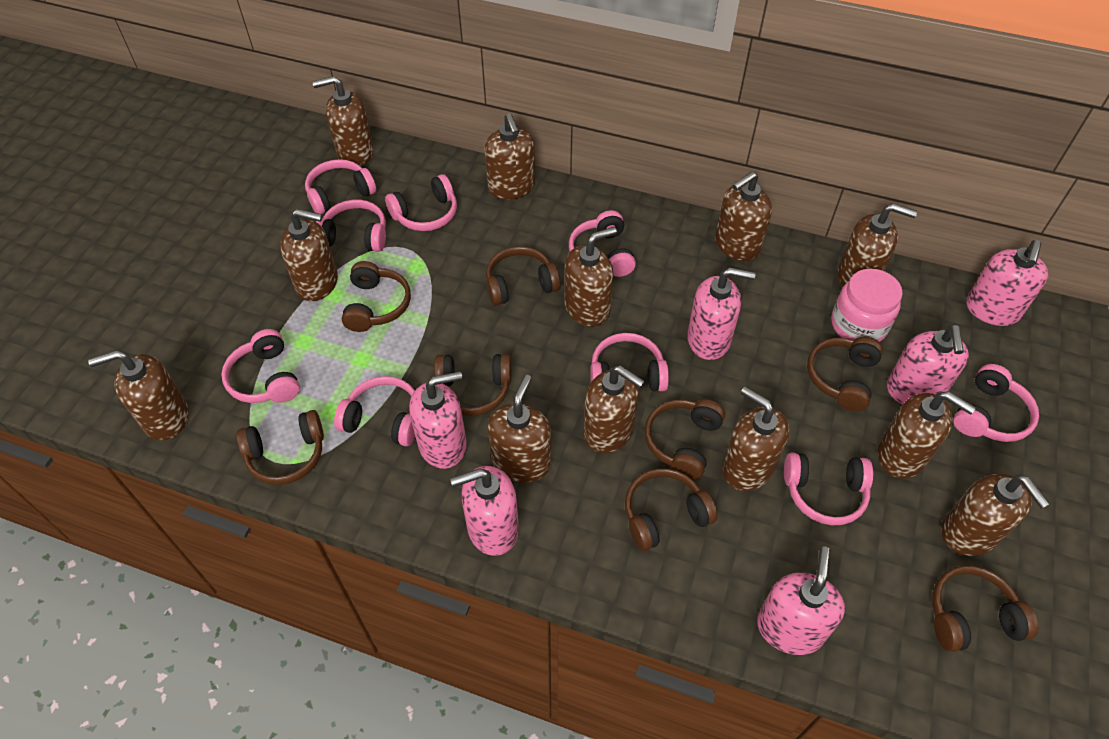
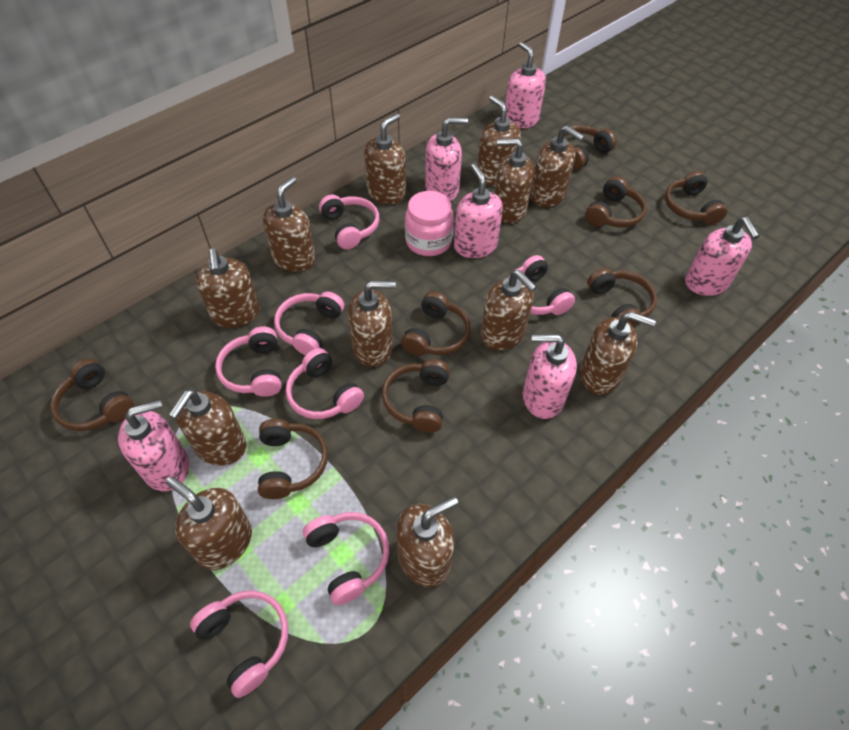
pink headphones: [221,329,300,403] [305,159,376,214] [316,200,386,252] [334,376,415,446] [385,174,457,231] [569,210,636,277] [590,333,669,391] [784,452,873,525] [953,364,1039,442] = 9 -> [190,590,288,698] [215,326,282,397] [274,292,344,355] [286,348,364,419] [303,512,389,605] [319,195,379,249] [508,255,575,315] = 7

